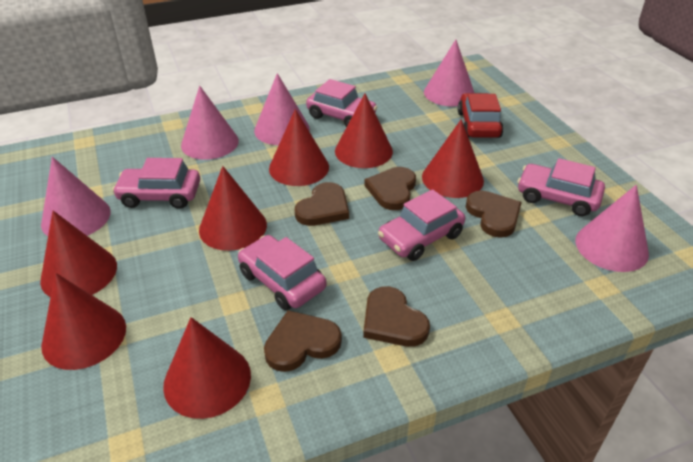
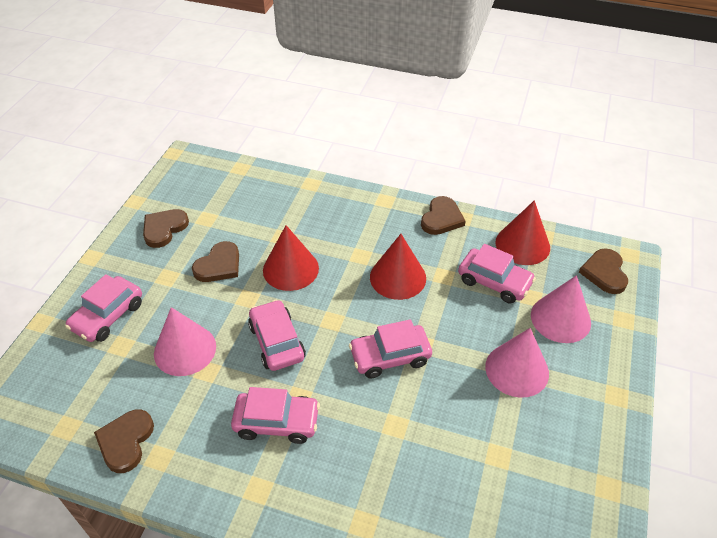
pink cone: [41,157,111,236] [181,86,239,160] [254,73,310,145] [424,40,474,106] [575,185,649,272] = 5 -> [154,307,216,376] [485,328,549,398] [531,275,591,343] = 3
red car: [458,93,504,138] = 1 -> none = 0
red cone: [40,211,117,297] [41,273,126,370] [163,317,251,419] [199,166,267,251] [269,109,329,186] [335,94,393,168] [422,119,484,198] = 7 -> [263,225,319,291] [370,234,426,300] [495,200,550,265] = 3

